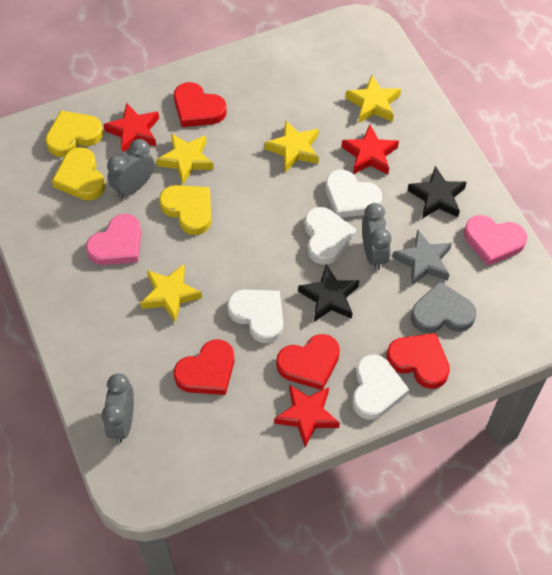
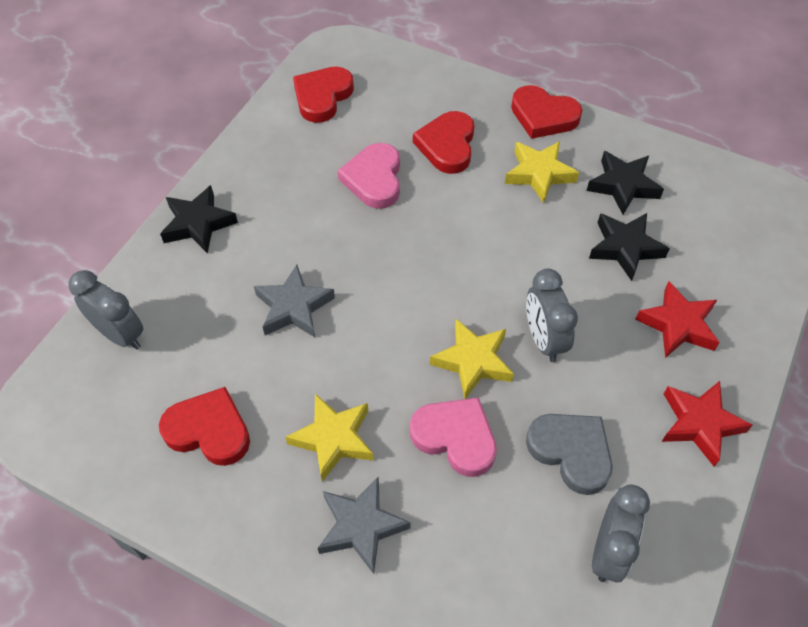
black star: [298,264,359,322] [408,166,467,219] = 2 -> [160,185,238,254] [586,151,664,215] [589,213,670,281] = 3
grey star: [392,230,452,286] = 1 -> [254,265,335,337] [318,477,410,574] = 2
red star: [103,103,159,153] [274,384,340,447] [342,125,399,175] = 3 -> [635,282,720,358] [662,381,753,466] = 2
white heart: [227,289,283,343] [304,207,357,265] [325,170,382,218] [352,355,409,420] = 4 -> none = 0
yellow heart: [45,110,104,157] [52,147,105,201] [159,185,211,235] = 3 -> none = 0
yellow star: [140,264,202,323] [156,133,214,184] [265,120,319,172] [345,75,401,123] = 4 -> [285,394,373,482] [430,319,514,399] [505,141,579,203] = 3

